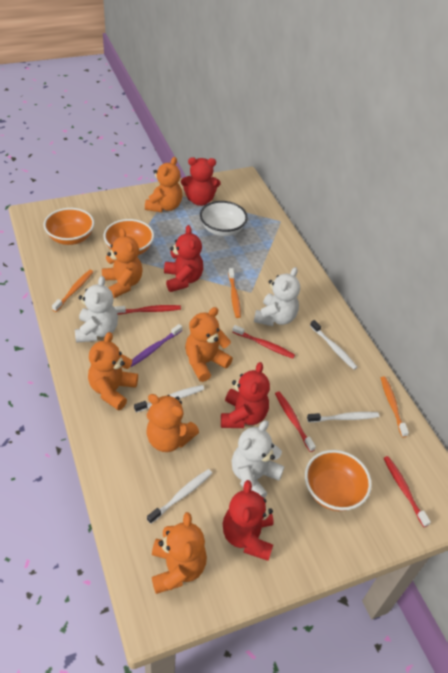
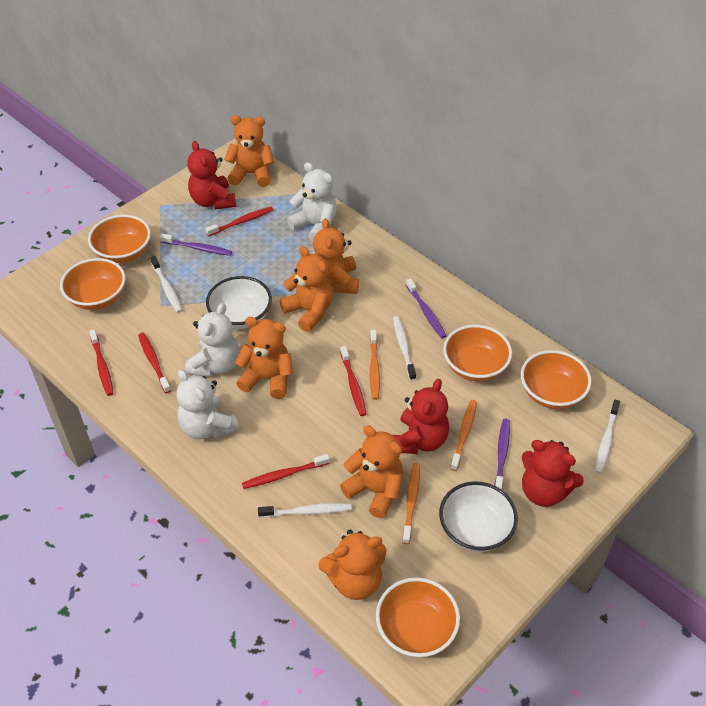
orange bowl: [44,208,94,245] [103,219,154,255] [305,450,372,511] = 3 -> [60,258,126,310] [88,215,151,263] [376,577,460,657] [443,325,512,381] [521,350,592,409] = 5
purple toothbrush: [130,324,182,367] = 1 -> [160,233,232,256] [406,278,446,339] [494,419,510,490] = 3
red teddy bear: [164,225,203,292] [181,157,220,206] [221,362,270,428] [223,480,274,561] = 4 -> [187,141,236,209] [393,379,449,454] [522,440,584,507] = 3
red toothbrush: [114,305,181,314] [232,325,295,359] [275,391,316,452] [384,456,431,527] = 4 -> [89,329,114,396] [138,333,171,393] [205,207,273,237] [242,454,330,489] [340,346,366,416] = 5
white bowl: [200,201,248,236] = 1 -> [206,276,272,329] [439,481,518,552] = 2

